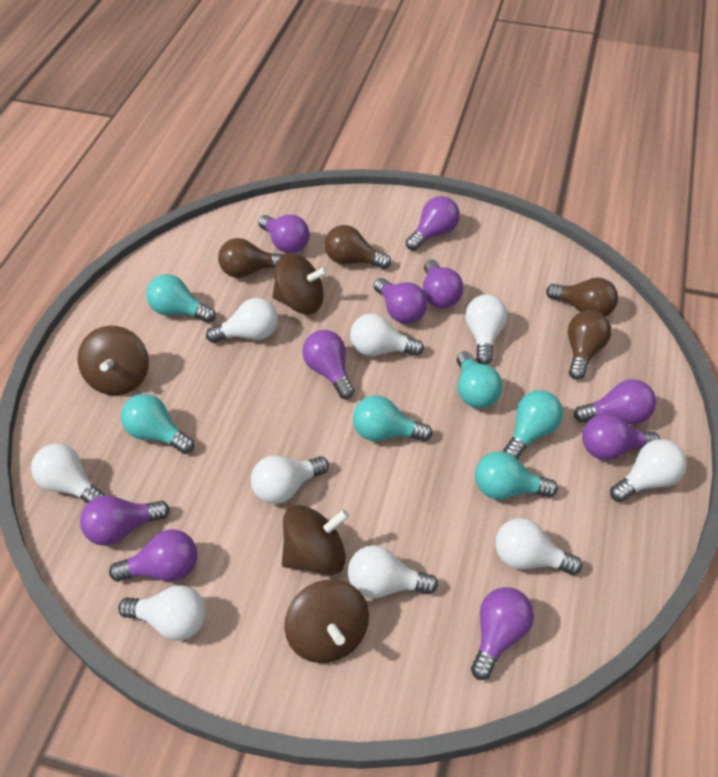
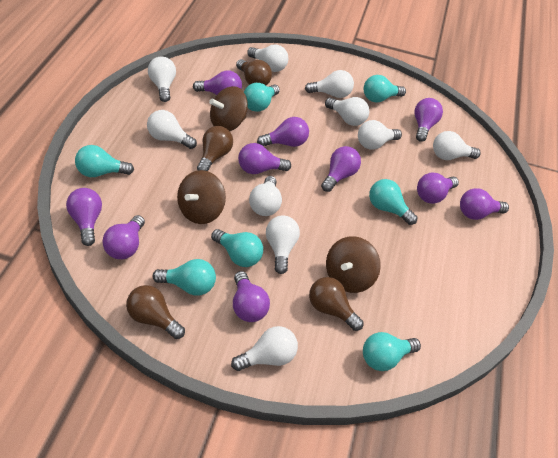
brown spinning top: [78,326,149,396] [272,253,328,314] [282,505,349,575] [284,580,369,663] = 4 -> [177,170,226,224] [209,86,248,131] [326,236,381,293] = 3
turquoise light bulb: [121,394,194,454] [146,274,216,323] [353,395,432,441] [457,351,503,408] [475,451,558,500] [503,390,563,460] = 6 -> [75,145,134,177] [153,259,216,296] [211,229,263,267] [244,83,280,112] [363,332,421,371] [364,75,406,103] [369,179,417,225] = 7
white light bulb: [31,444,105,503] [118,585,206,641] [206,298,278,343] [251,456,329,504] [348,545,438,598] [350,314,424,356] [465,294,507,365] [495,518,582,575] [610,439,687,502] = 9 -> [147,110,197,149] [148,57,176,102] [231,326,298,371] [247,44,288,72] [249,176,282,216] [266,215,300,274] [305,70,354,98] [325,97,369,126] [358,120,402,150] [433,131,481,160] = 10

